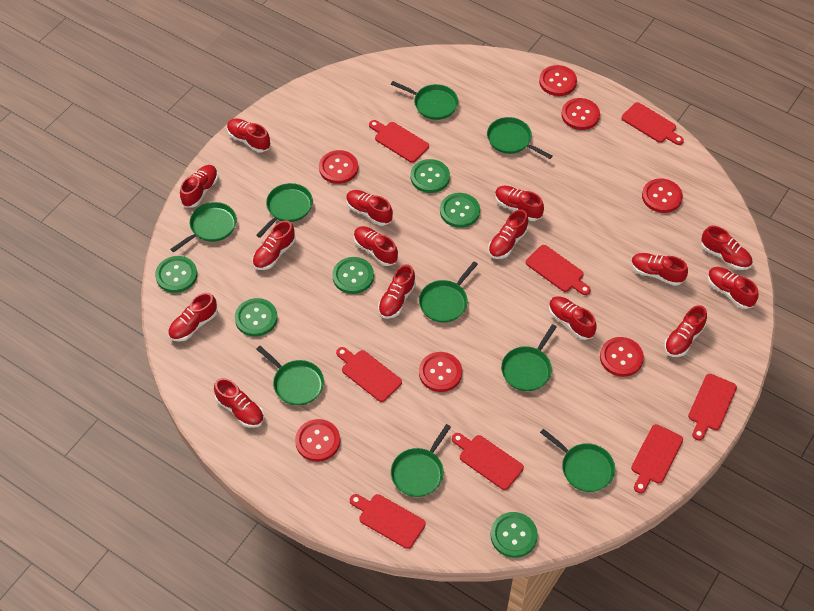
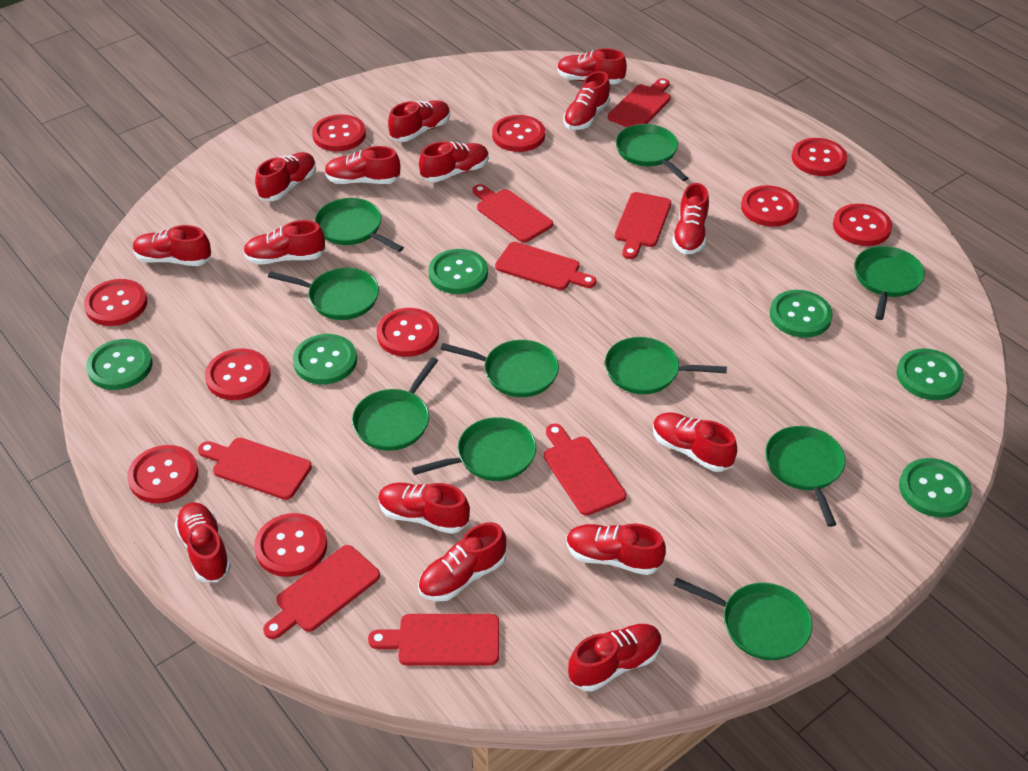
green pan: [170,202,237,252] [256,183,313,238] [256,346,324,406] [391,81,458,120] [391,424,451,497] [419,261,478,323] [487,117,553,159] [501,324,557,391] [540,429,615,492] = 9 -> [268,268,379,320] [315,198,404,252] [352,357,438,451] [412,417,536,481] [441,340,559,397] [605,337,727,394] [616,124,688,181] [673,578,812,660] [765,426,845,527] [854,246,925,320] = 10
red button: [295,419,340,462] [319,150,358,184] [419,352,462,392] [539,65,577,96] [561,98,600,130] [600,337,644,377] [642,178,683,213] = 7 -> [84,279,147,326] [127,445,198,504] [205,348,271,400] [254,513,327,577] [312,114,366,151] [377,308,439,357] [492,115,545,152] [741,185,799,227] [792,138,847,176] [833,204,892,246] = 10

